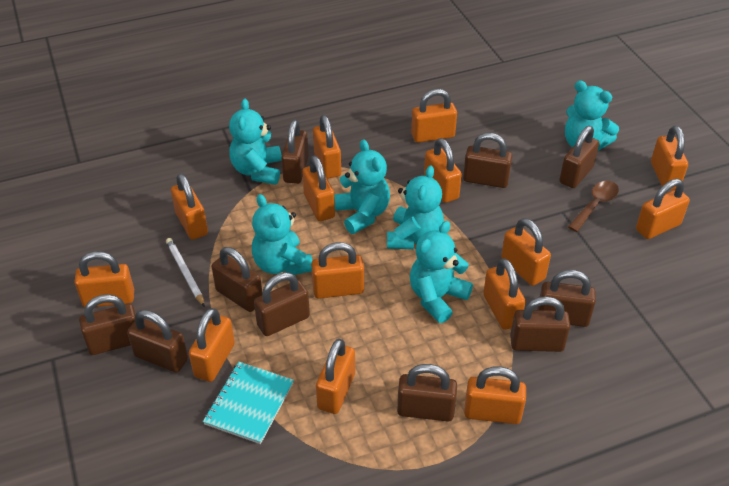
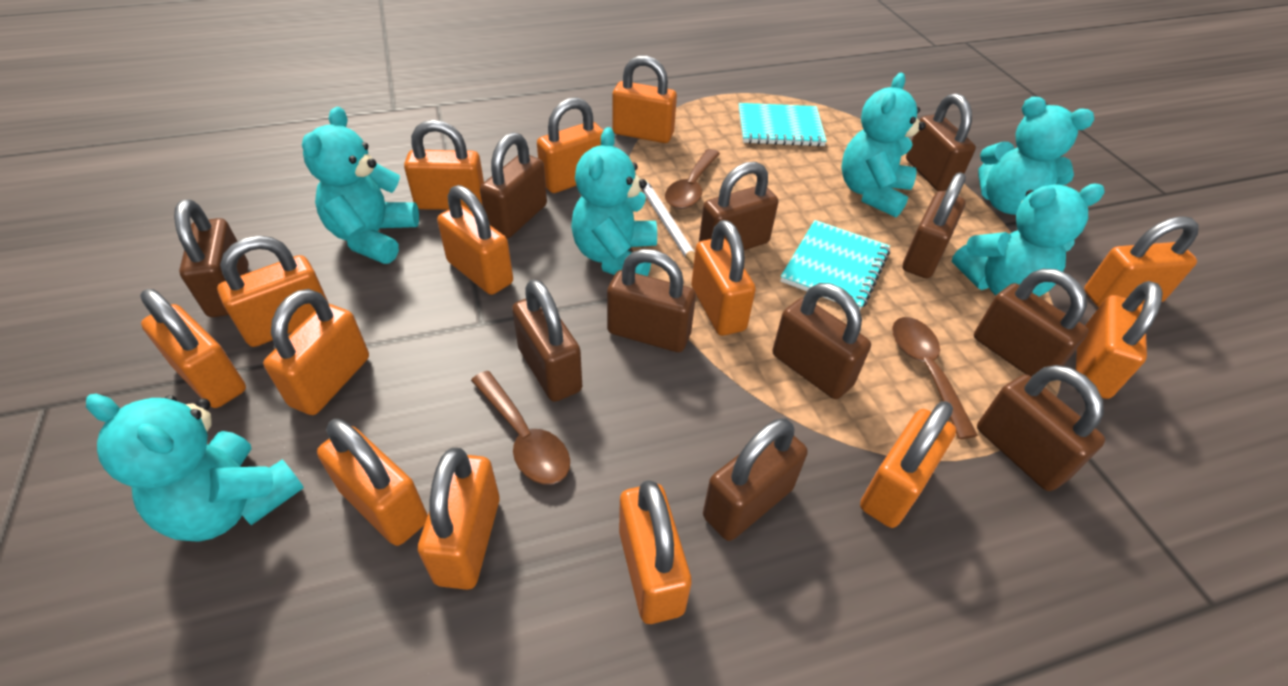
brown padlock: [79,294,136,355] [127,310,188,373] [212,247,262,312] [254,272,310,336] [281,120,309,184] [397,364,457,421] [463,133,513,188] [510,296,570,352] [537,270,596,327] [559,126,599,188] = 10 -> [174,199,249,317] [480,132,547,238] [512,279,582,402] [607,249,696,352] [699,162,778,250] [703,418,808,541] [773,283,871,399] [903,172,966,278] [906,93,976,191] [974,269,1088,377] [977,365,1105,491] = 11
brown spoon: [568,181,619,232] = 1 -> [471,371,570,485] [665,149,720,209] [892,317,978,439] = 3
turquoise notebook: [203,362,294,444] = 1 -> [738,103,827,147] [780,220,890,310] = 2

